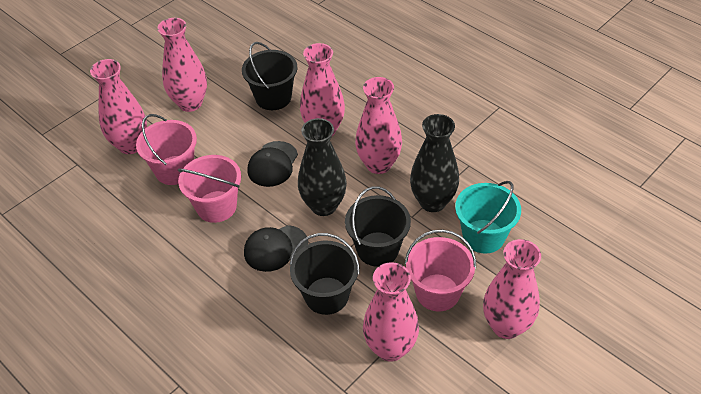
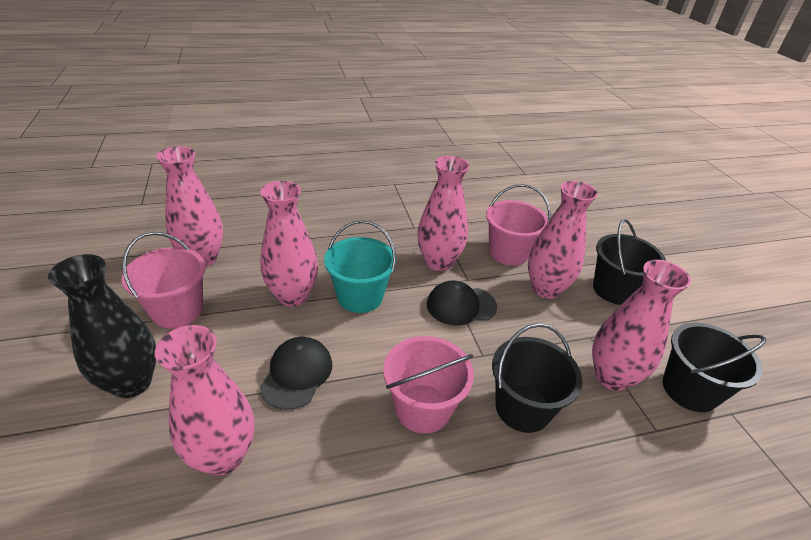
black vase: [298,118,347,216] [410,114,459,212] = 2 -> [48,254,156,398] = 1

